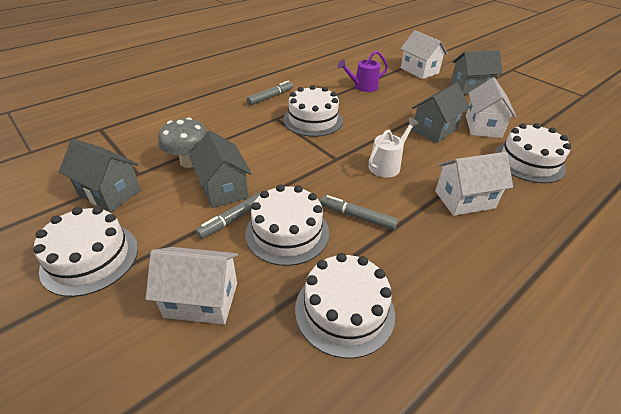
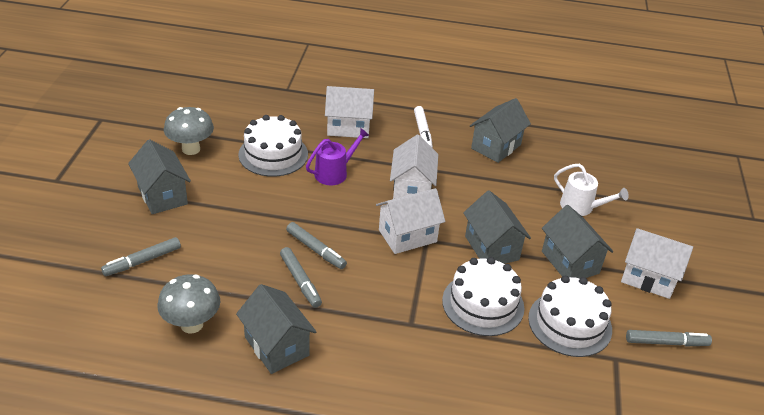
grey house: [59,139,141,212] [189,130,252,208] [412,83,470,143] [450,50,503,95] = 4 -> [128,139,191,214] [236,284,317,374] [463,190,531,264] [470,98,531,163] [542,205,613,278] = 5
grey marker: [196,191,262,239] [247,81,293,105] [320,195,398,230] = 3 -> [101,237,181,276] [280,247,322,308] [286,222,347,269] [626,330,712,346] = 4
grey mushroom: [158,118,207,168] = 1 -> [157,274,220,334] [164,107,214,155] = 2
white cake: [33,207,138,297] [245,184,329,266] [283,85,343,137] [295,253,395,358] [494,123,571,183] = 5 -> [238,115,308,177] [442,257,524,336] [528,276,612,357] = 3
white marker: none = 0 -> [414,106,433,148] = 1

